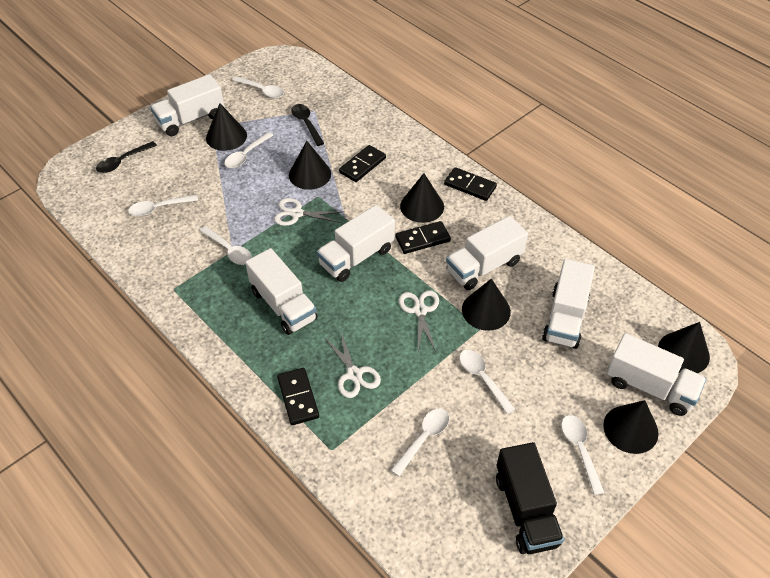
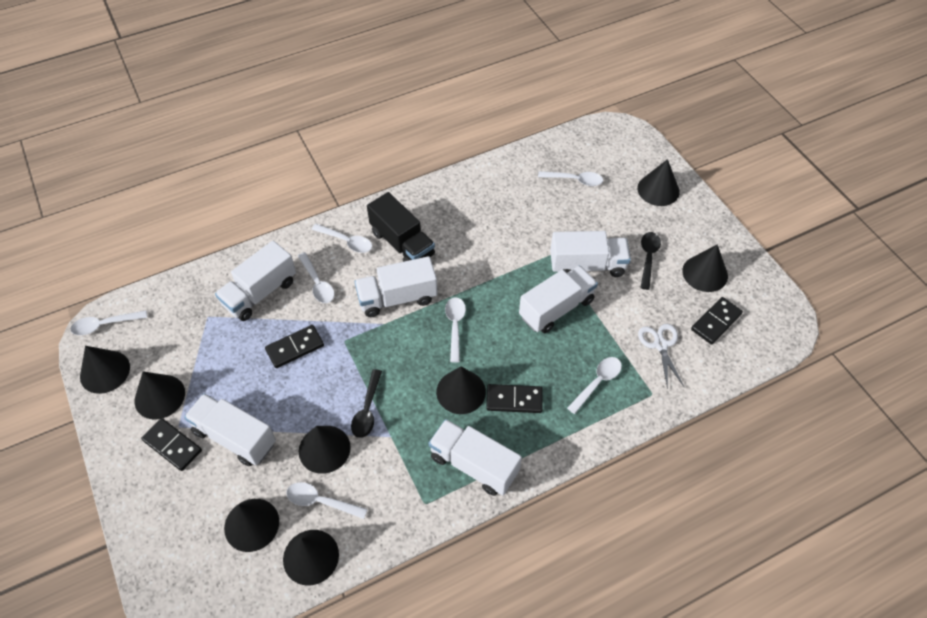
black cone: [206,103,247,151] [289,141,331,190] [400,173,444,223] [462,279,511,331] [603,400,659,454] [658,322,710,373] = 6 -> [80,346,130,394] [135,372,185,419] [224,499,279,552] [283,530,339,585] [299,426,351,474] [436,366,486,414] [637,159,680,206] [682,244,728,292] = 8
white scissors: [274,198,344,226] [324,333,381,398] [399,290,439,352] = 3 -> [638,324,684,390] = 1

